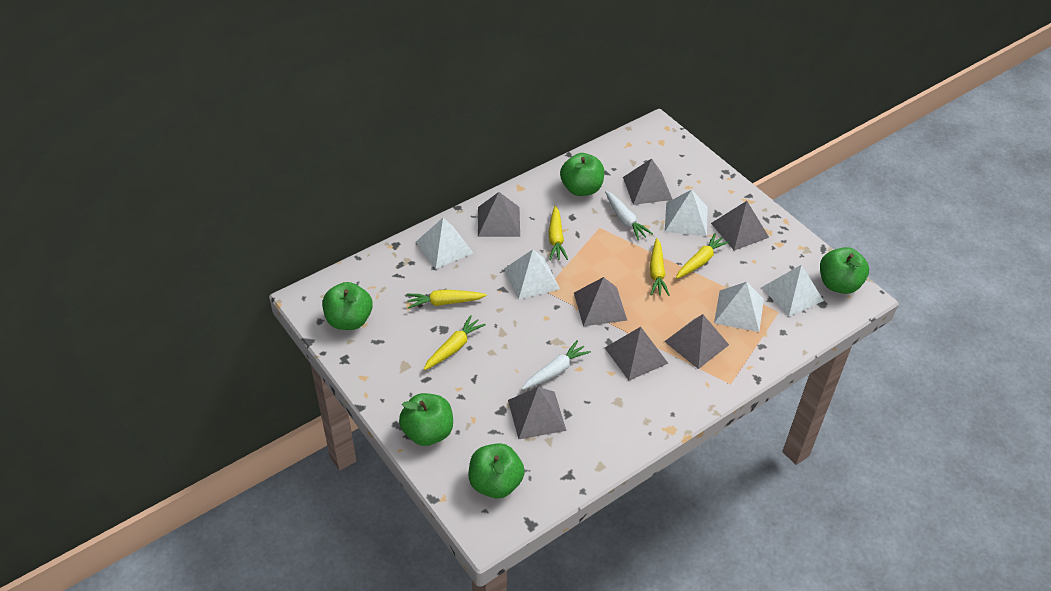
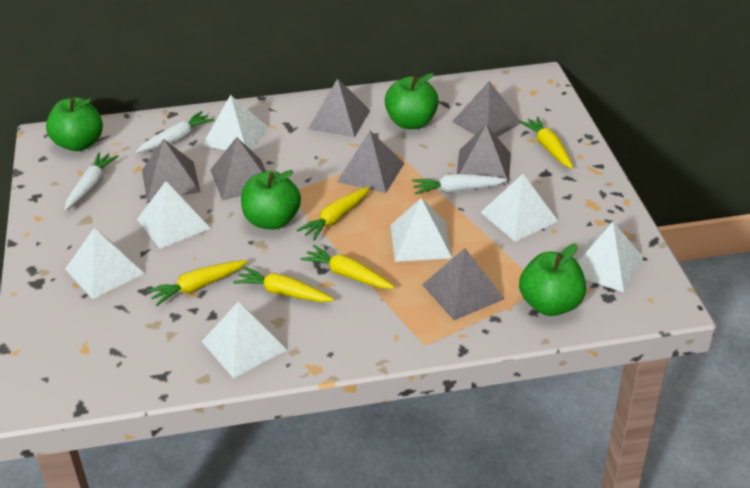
green apple: [322,282,373,330] [399,393,453,446] [468,443,524,498] [560,153,604,196] [820,247,869,294] = 5 -> [46,97,103,151] [241,170,301,230] [385,73,439,129] [519,244,586,316] = 4
white carrot: [522,340,591,390] [605,191,653,241] = 2 -> [65,152,119,210] [136,111,214,153] [412,174,507,195] = 3
white pyramid: [416,218,473,269] [504,249,560,300] [665,190,708,236] [714,282,764,332] [762,265,824,317] = 5 -> [65,228,145,299] [137,181,210,249] [201,302,287,378] [202,95,268,150] [390,198,452,262] [481,174,558,242] [576,222,644,292] = 7

